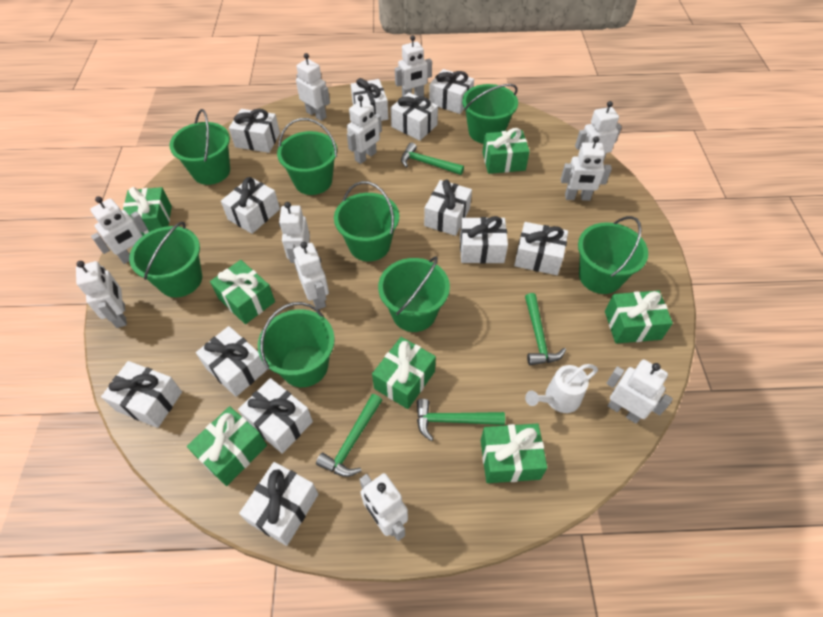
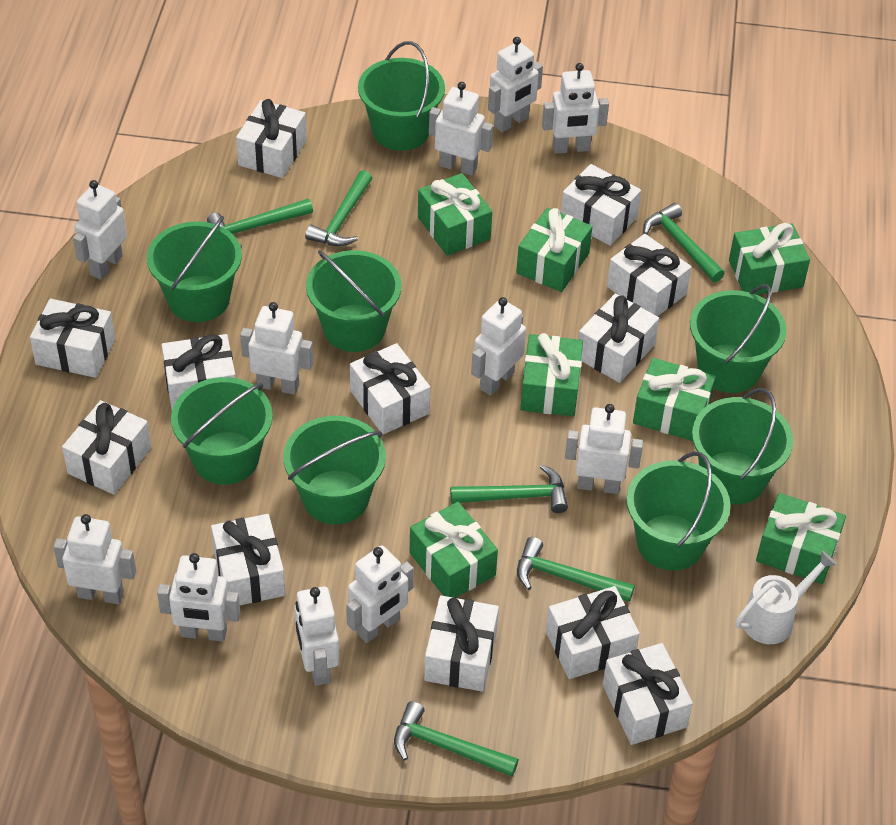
green hammer: [316,394,382,477] [401,142,464,175] [417,399,505,441] [525,293,566,365] = 4 -> [207,199,313,248] [305,170,372,246] [394,701,519,776] [450,464,568,513] [517,537,635,602] [643,203,725,282] = 6

